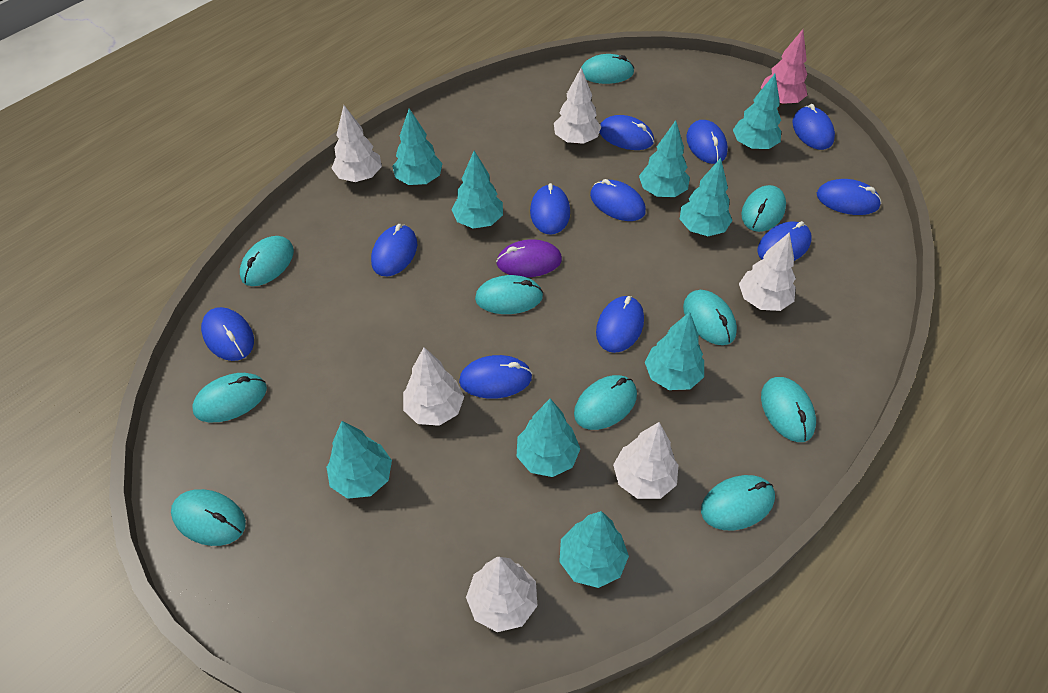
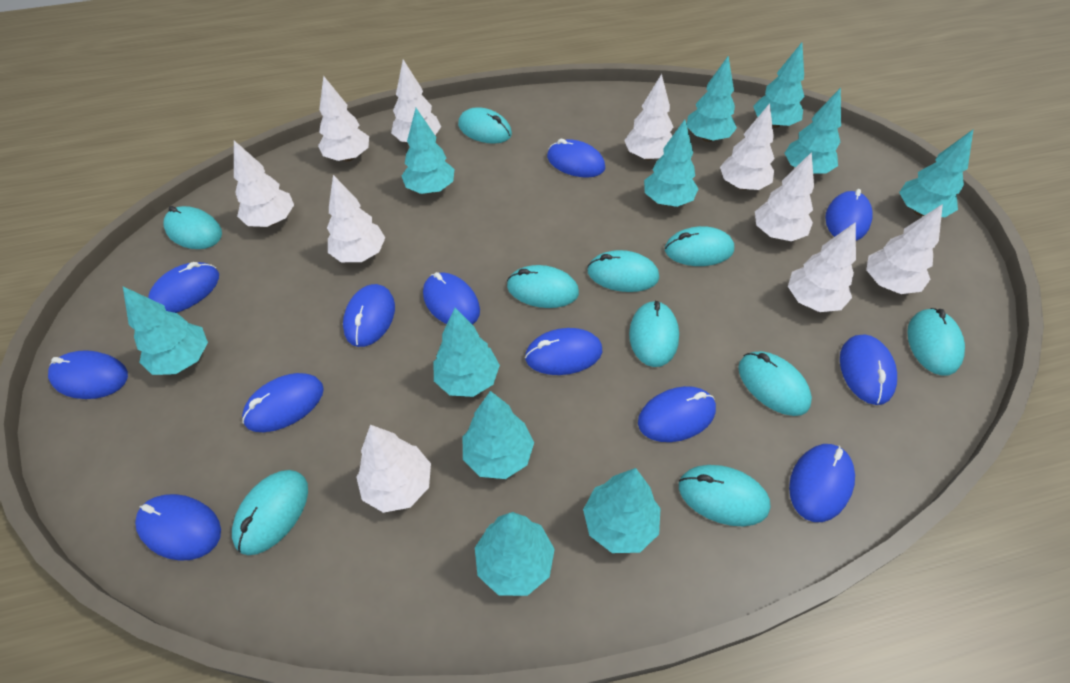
blue mouse: [201,307,254,361] [371,224,417,276] [459,355,532,399] [530,183,570,235] [590,179,646,221] [596,296,644,353] [599,115,654,150] [686,120,728,164] [757,221,812,261] [792,104,835,150] [817,179,881,215] = 11 -> [48,350,128,399] [135,494,221,561] [148,262,219,313] [242,373,324,432] [343,284,395,347] [423,272,480,325] [525,328,602,375] [547,139,605,178] [638,386,716,442] [789,444,855,522] [825,189,873,241] [840,334,897,405] = 12
pink tree: [761,29,808,105] = 1 -> none = 0
purple mouse: [496,239,562,277] = 1 -> none = 0
turquoise tree: [326,421,392,499] [392,108,443,185] [451,151,503,229] [517,398,580,477] [559,511,629,588] [639,120,690,197] [645,312,704,390] [680,158,733,236] [733,74,781,149] = 9 -> [123,286,208,375] [402,108,455,194] [433,308,500,397] [463,391,534,479] [475,512,555,596] [583,468,661,553] [644,120,699,207] [686,56,737,142] [753,43,805,128] [784,88,841,174] [899,130,973,217] = 11
white tree: [332,105,382,182] [403,347,464,426] [466,557,537,632] [554,68,602,144] [613,422,678,499] [739,232,796,311] = 6 -> [234,141,294,227] [318,75,369,161] [327,175,385,262] [356,425,431,513] [391,60,441,142] [624,74,673,160] [720,103,775,190] [755,152,814,241] [788,222,856,312] [866,204,943,294] = 10

